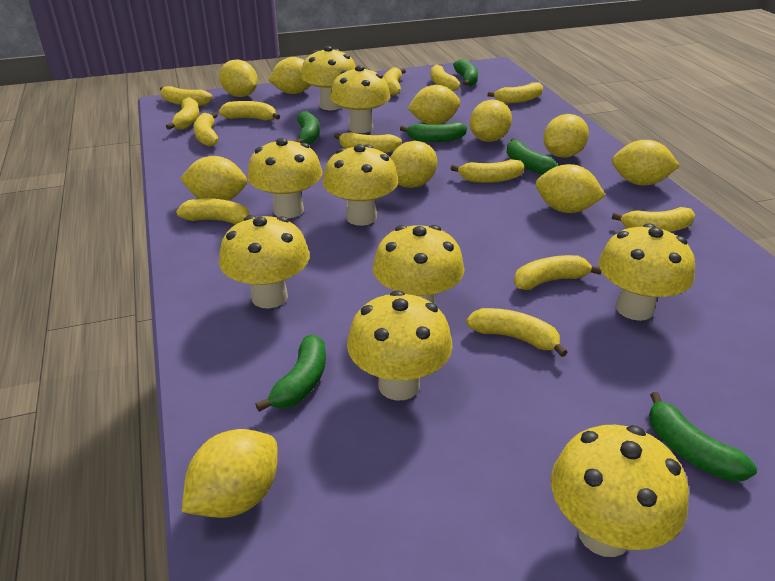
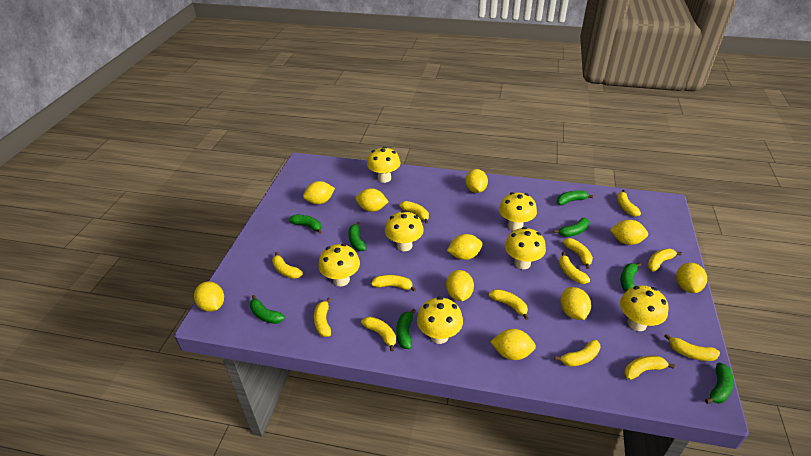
green banana: [255,334,326,412] [295,111,320,145] [400,122,467,142] [453,59,478,86] [506,138,558,174] [649,392,757,481] = 6 -> [250,295,285,324] [289,215,322,234] [348,222,367,251] [396,309,416,349] [554,218,589,237] [557,190,593,205] [621,262,641,292] [705,363,734,404] = 8
yellow mushroom: [219,215,310,309] [247,138,322,218] [301,46,356,110] [323,144,398,226] [330,65,390,133] [347,290,453,400] [373,225,465,304] [551,425,689,557] [599,223,695,321] = 9 -> [318,244,360,286] [367,147,400,183] [385,210,424,251] [417,297,463,344] [499,192,537,231] [505,227,546,269] [620,285,669,331] = 7

